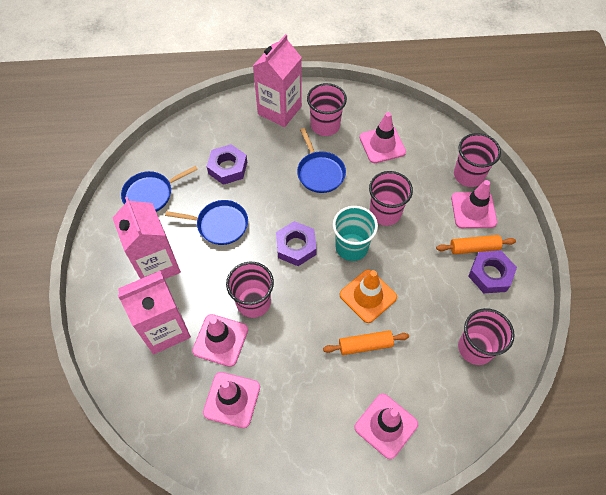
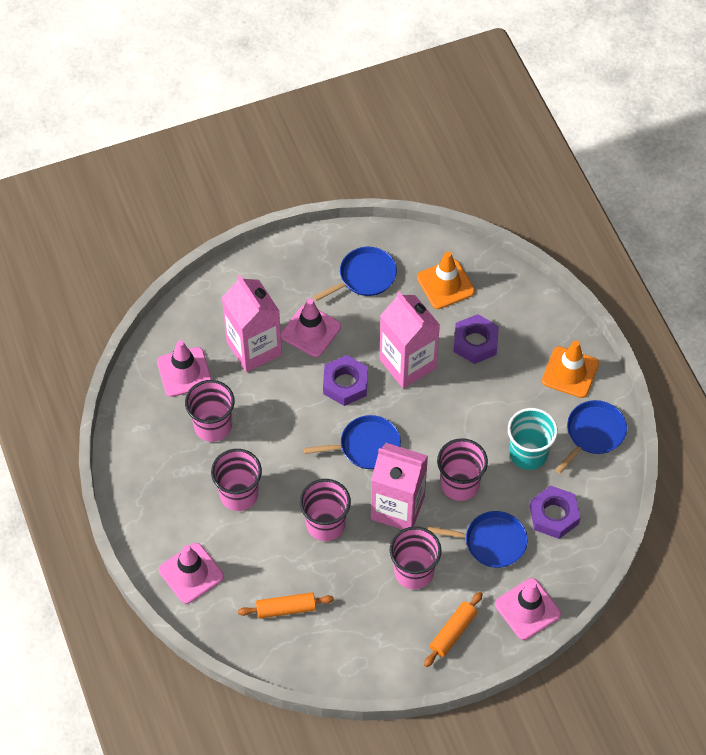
blue pan: [121,166,198,212] [165,200,248,245] [297,128,346,193] = 3 -> [304,415,401,469] [313,247,397,301] [428,511,528,568] [556,400,627,474] = 4
orange traffic cone: [339,269,397,323] = 1 -> [417,251,475,309] [542,341,599,398] = 2
pink traffic cone: [192,314,248,367] [203,372,260,428] [355,393,418,459] [359,112,406,163] [451,180,497,228] = 5 -> [157,340,212,397] [159,543,224,604] [281,299,341,357] [495,578,561,640] = 4

